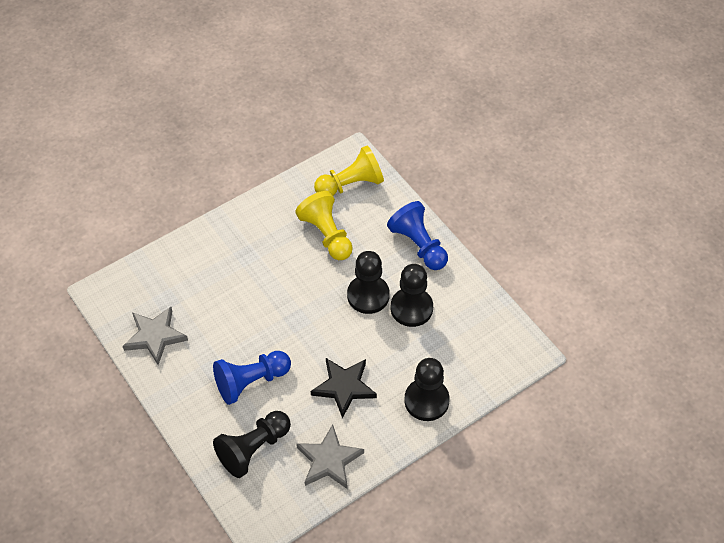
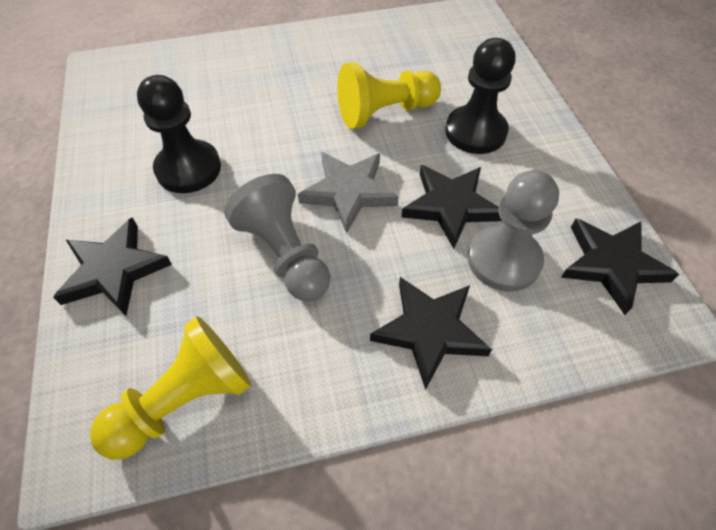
black pawn: [213,411,291,478] [347,251,390,314] [391,264,433,327] [404,358,450,421] = 4 -> [137,75,221,193] [445,38,515,154] = 2
black star: [311,358,377,419] = 1 -> [53,217,172,316] [370,277,492,390] [401,165,502,249] [561,219,679,315] = 4
blue pawn: [213,351,291,405] [387,201,448,270] = 2 -> none = 0
grey pawn: none = 0 -> [224,174,330,301] [468,170,559,292] = 2
grey star: [123,307,188,365] [296,424,364,489] = 2 -> [298,152,399,233] = 1

